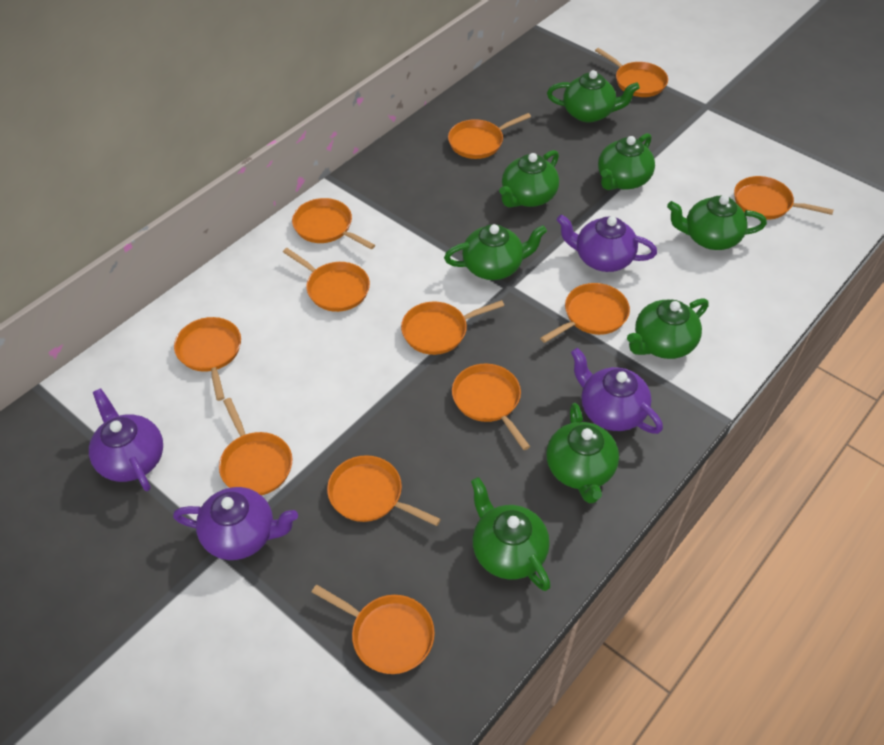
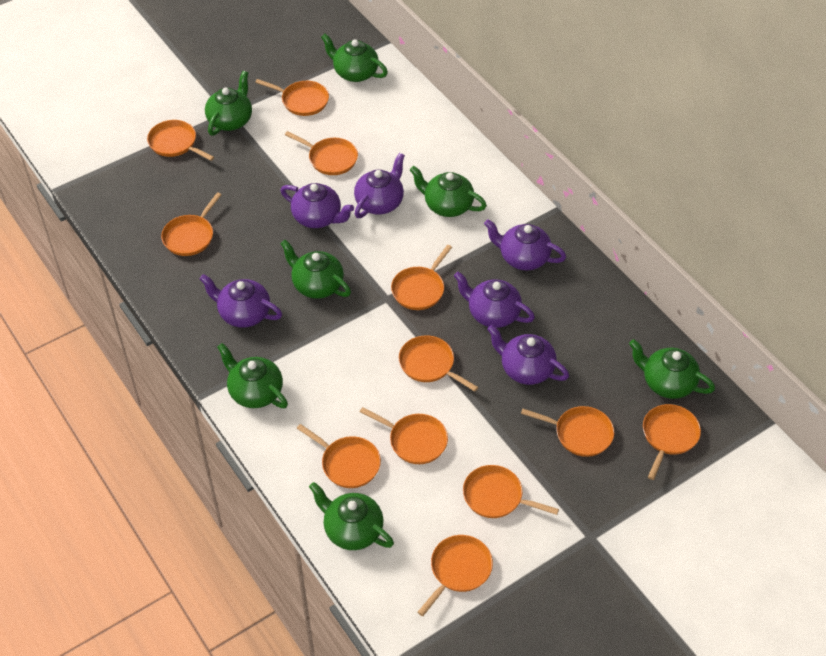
green teapot: [444,224,547,280] [471,477,551,591] [499,150,559,208] [546,403,619,503] [547,70,640,123] [598,133,655,190] [627,298,709,359] [667,195,767,250] = 8 -> [205,71,252,136] [217,343,288,408] [280,240,351,299] [309,482,394,550] [321,33,388,82] [410,166,487,217] [629,340,715,399] = 7
purple teapot: [89,388,163,491] [173,487,298,560] [557,215,657,272] [571,348,663,434] = 4 -> [200,274,282,328] [280,183,354,228] [354,153,405,218] [454,272,535,328] [484,219,566,270] [487,325,569,385] = 6

